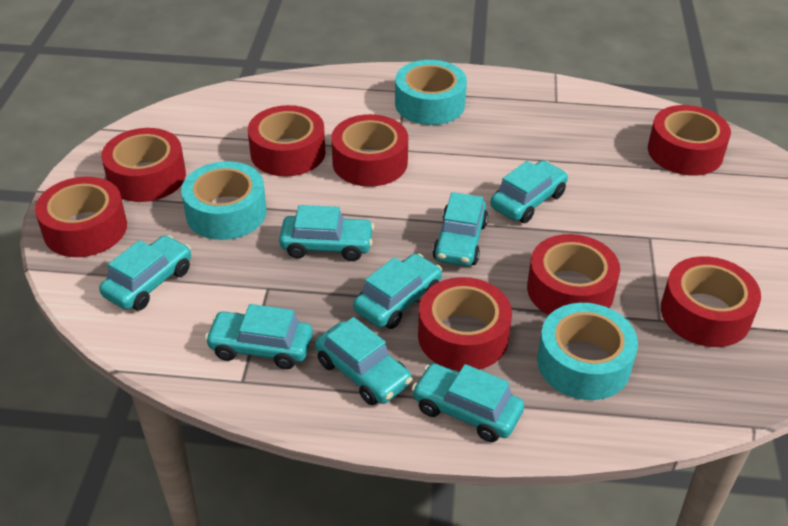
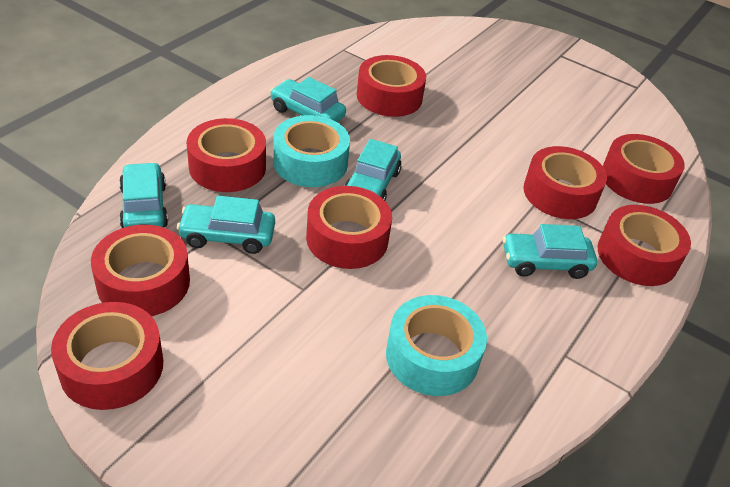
turquoise car: [99,235,191,311] [205,304,313,369] [279,205,374,261] [315,317,412,405] [353,254,442,329] [412,363,524,442] [432,192,488,266] [490,160,568,223] = 8 -> [119,162,168,228] [177,196,275,254] [270,77,346,122] [344,139,401,201] [503,224,597,279] = 5
turquoise tape: [181,161,267,240] [395,60,467,125] [537,303,638,400] = 3 -> [273,115,350,187] [386,295,487,396] = 2

